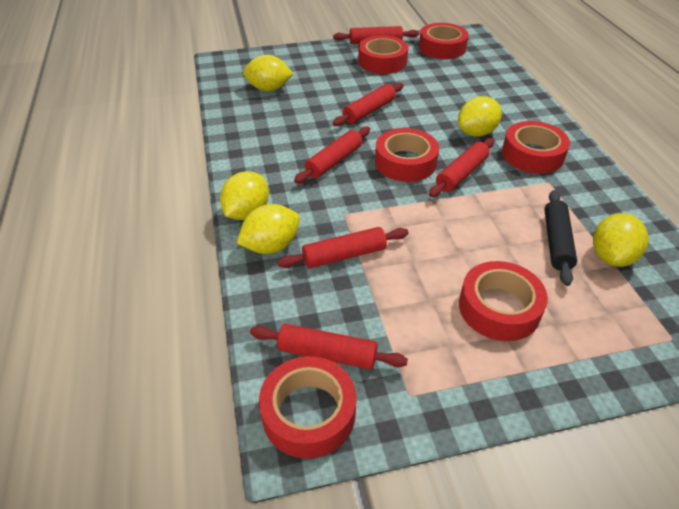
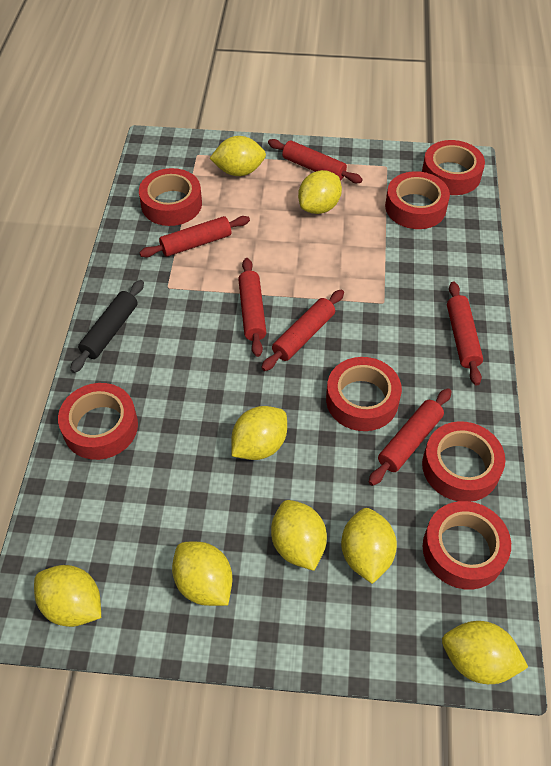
red tape: [259,356,356,459] [358,36,408,74] [375,128,439,182] [419,23,469,59] [459,261,548,341] [502,121,570,174] = 6 -> [58,383,138,460] [139,168,202,226] [326,357,402,431] [385,171,450,229] [422,140,485,195] [422,421,505,502] [423,501,511,590] = 7
yellow lemon: [220,171,269,220] [237,204,300,254] [243,55,293,91] [458,96,502,137] [593,213,649,267] = 5 -> [34,565,101,627] [172,541,232,606] [209,136,266,176] [231,406,287,460] [271,500,327,571] [298,170,342,214] [341,508,397,584] [442,621,528,684] = 8

